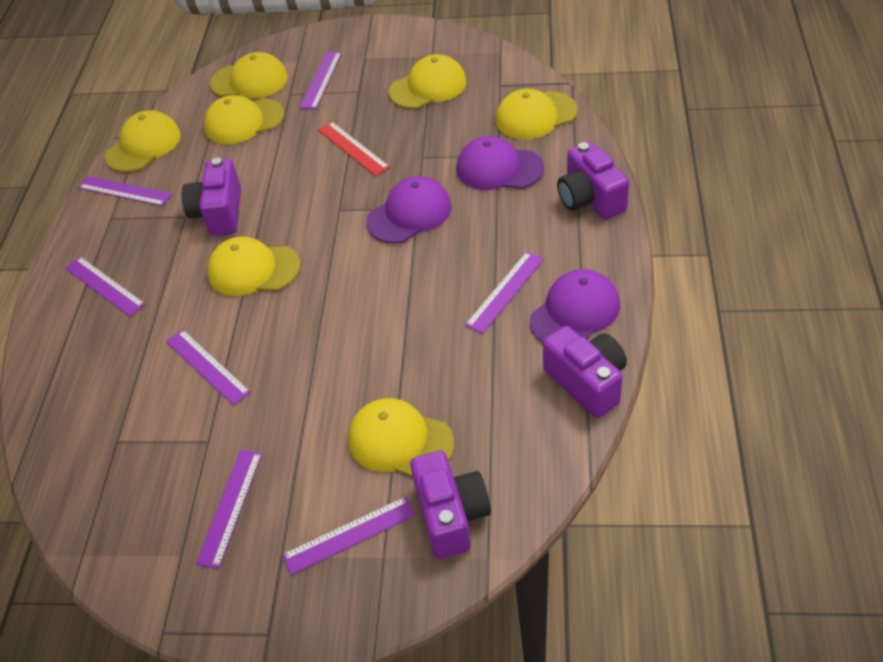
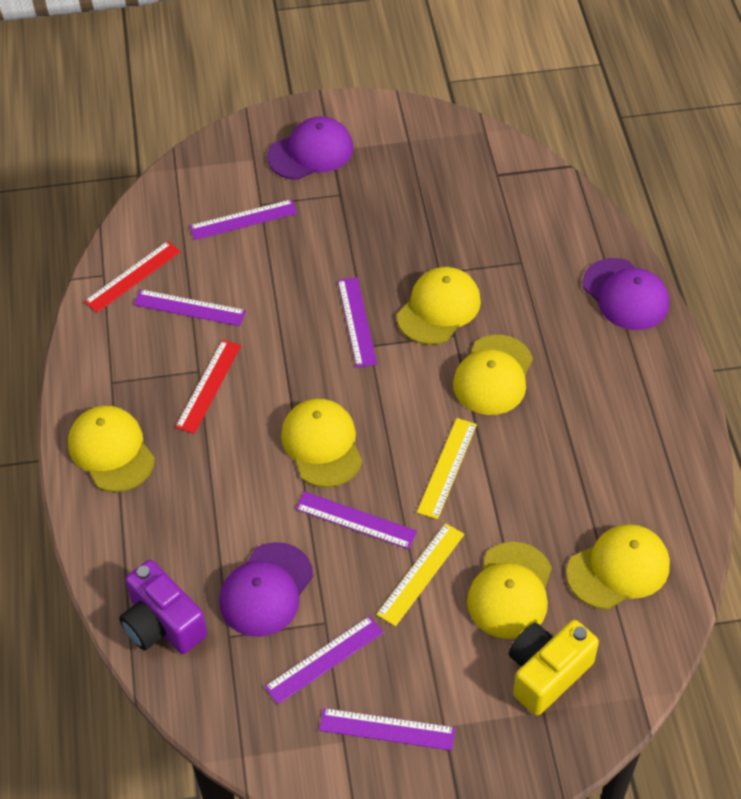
purple camera: [182,158,241,236] [410,451,491,559] [543,326,627,418] [557,142,629,220] = 4 -> [119,560,207,654] = 1
purple ruler: [65,256,146,316] [78,176,172,206] [166,329,251,405] [196,450,262,569] [282,496,416,575] [300,51,342,109] [465,251,544,334] = 7 -> [134,289,246,326] [189,199,298,240] [264,616,384,704] [295,491,417,549] [319,708,455,751] [338,277,377,367] = 6
red ruler: [318,122,390,176] = 1 -> [84,241,181,313] [175,340,241,434] = 2
yellow camera: none = 0 -> [509,620,599,716] = 1
yellow cap: [105,110,181,172] [204,95,285,144] [207,237,300,296] [210,52,288,99] [348,398,454,476] [389,54,467,109] [496,89,578,140] = 7 -> [68,406,155,492] [281,398,362,488] [397,267,481,345] [453,335,533,415] [467,542,552,639] [566,524,670,609] = 6
yellow ruler: none = 0 -> [376,523,464,626] [417,418,477,519] = 2

